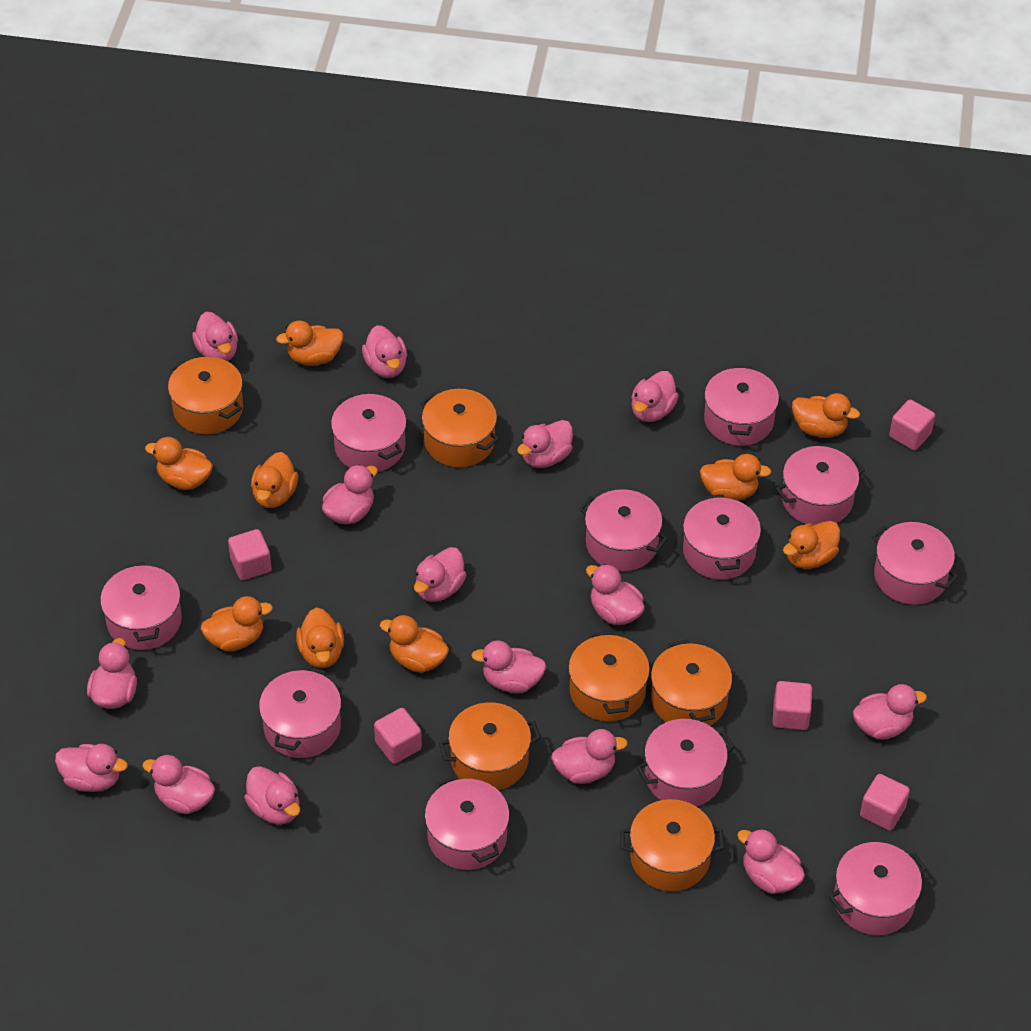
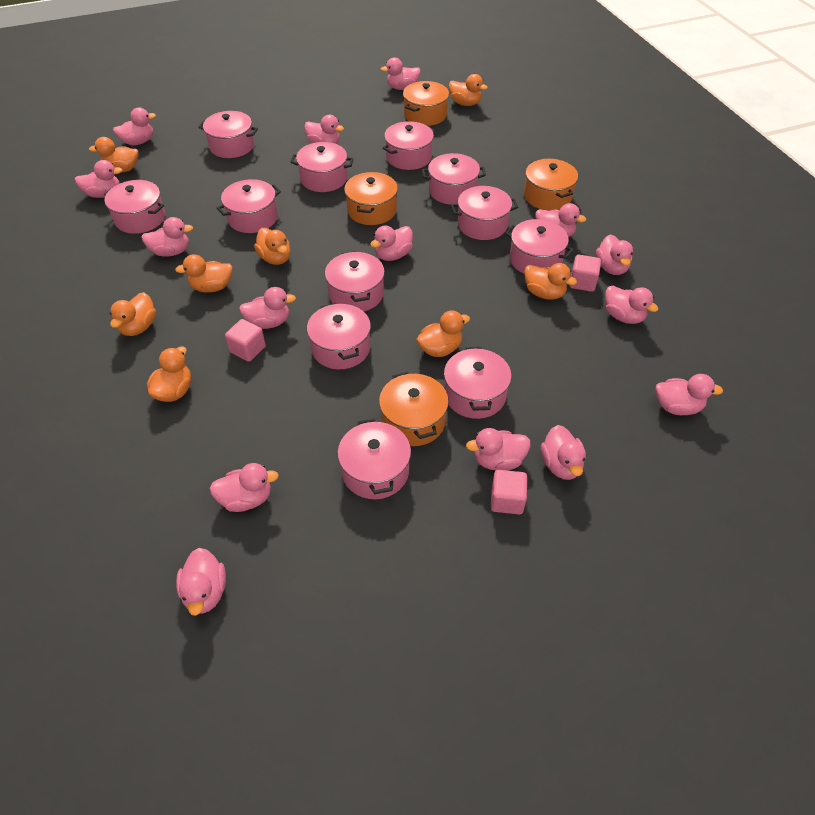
orange duck: [145,437,213,490] [201,596,273,651] [251,452,298,508] [276,321,344,366] [296,608,344,668] [380,615,449,673] [700,454,772,501] [783,521,840,569] [792,393,860,438] = 9 -> [89,137,138,172] [110,292,156,336] [147,346,191,402] [175,254,233,293] [254,228,290,265] [416,311,470,357] [449,74,488,106] [524,263,577,300] = 8
orange pot: [168,357,243,435] [420,389,499,467] [439,702,541,790] [568,631,650,722] [620,799,724,891] [651,640,732,726] = 6 -> [344,172,398,225] [379,371,449,446] [403,81,449,126] [524,159,578,210] = 4
pink cube: [228,529,271,580] [374,708,422,764] [772,681,812,730] [860,774,910,831] [889,400,935,450] = 5 -> [225,319,266,362] [491,470,527,514] [570,255,601,292] = 3
pink pot: [100,562,182,650] [259,666,341,758] [331,394,407,472] [425,775,510,870] [579,489,668,571] [636,719,735,806] [683,495,761,580] [704,366,779,446] [776,446,865,525] [829,842,927,935] [872,522,959,605] = 11 -> [104,180,165,234] [199,111,258,158] [217,179,281,233] [291,142,354,192] [307,303,371,369] [325,251,385,311] [338,419,411,499] [383,121,435,170] [422,153,486,205] [444,347,512,419] [451,186,518,240] [505,219,574,274] = 12

